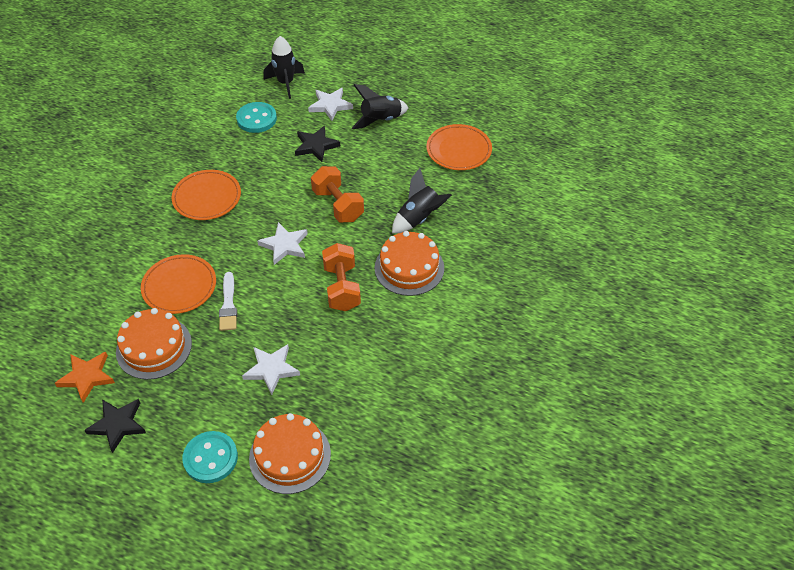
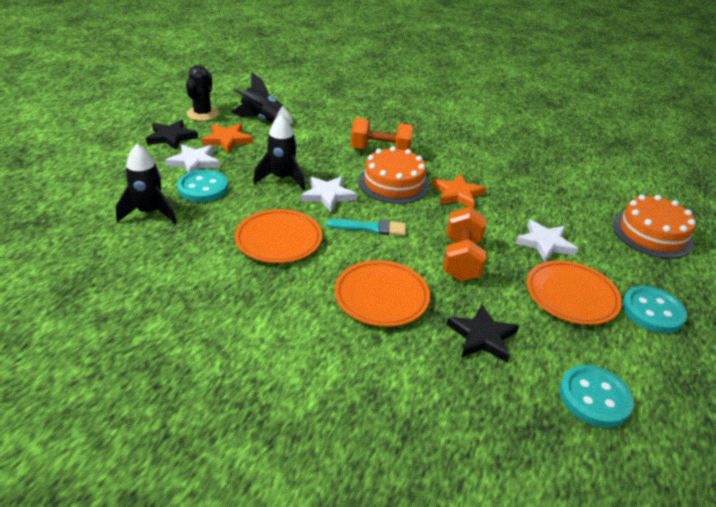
black cactus: none = 0 -> [186,65,219,121] = 1
orange cake: [116,308,192,380] [249,413,331,494] [375,231,444,296] = 3 -> [358,146,429,204] [613,195,696,258] = 2
orange star: [55,352,115,403] = 1 -> [202,123,253,153] [432,174,486,209] = 2
turquoise brush: none = 0 -> [326,219,406,236] = 1
turquoise button: [182,431,238,483] [236,102,277,133] = 2 -> [177,169,228,202] [559,365,634,428] [622,286,687,333] = 3
white brush: [219,272,237,331] = 1 -> none = 0

